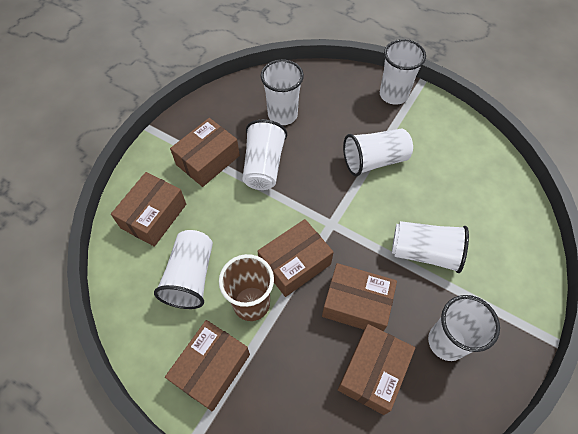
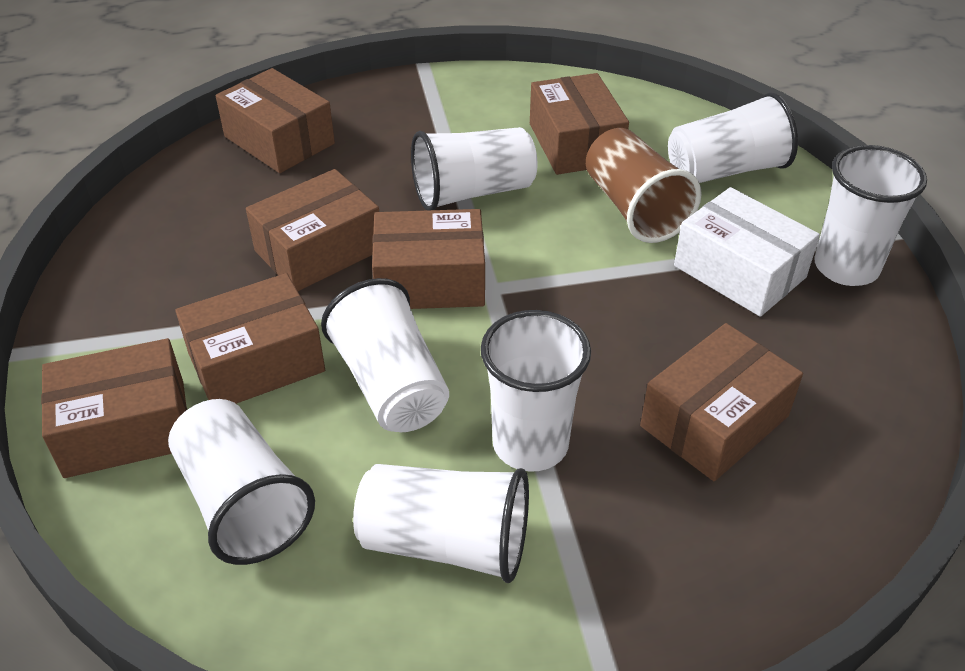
brown box: [111,172,186,247] [165,320,250,412] [170,118,240,187] [257,219,334,297] [322,263,397,331] [338,324,415,415] = 6 -> [41,338,187,478] [175,273,325,404] [216,68,335,173] [246,169,379,291] [372,209,485,309] [530,73,629,175] [640,323,803,481] = 7
white box: none = 0 -> [674,187,820,317] = 1

